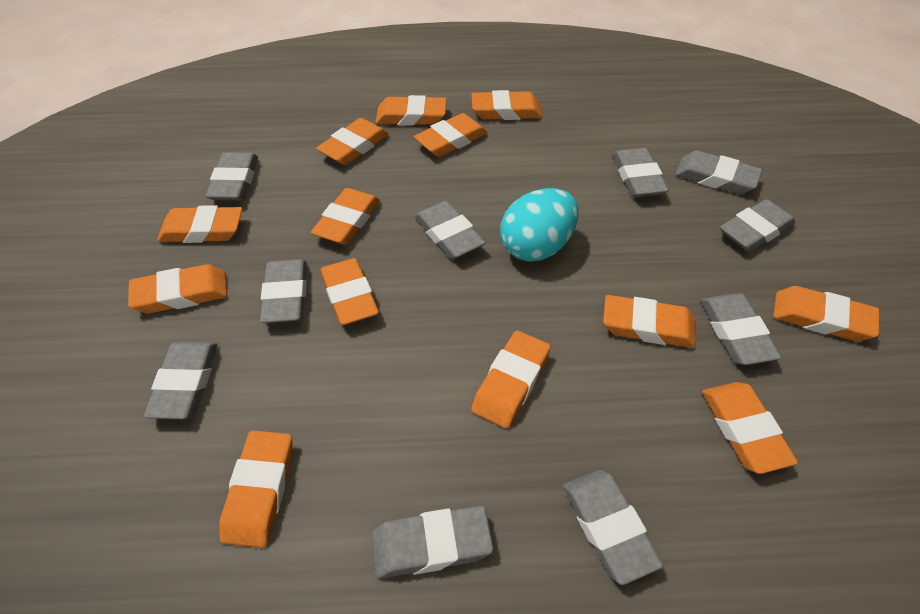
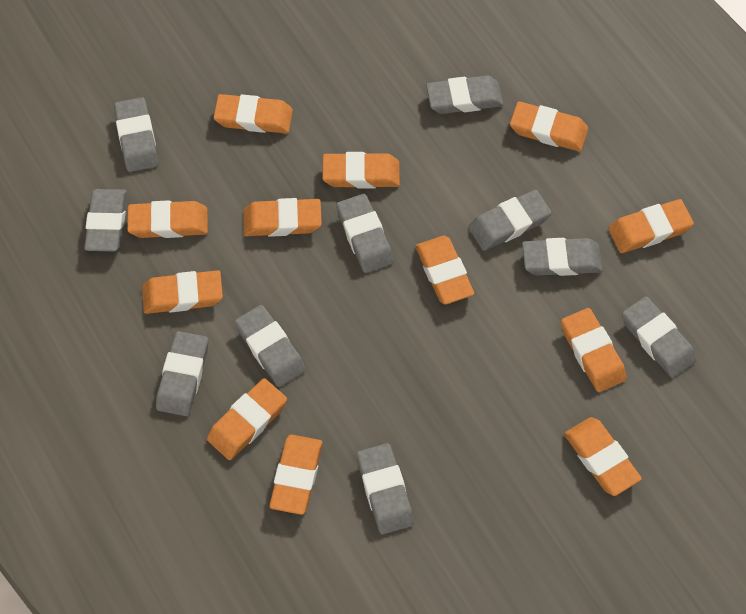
orange eraser: [128,264,227,314] [157,205,242,243] [219,430,292,548] [311,188,380,245] [316,118,389,165] [320,258,379,325] [376,95,447,125] [414,113,488,157] [471,90,542,120] [471,331,551,429] [603,295,696,348] [702,382,798,474] [773,286,879,341] = 13 -> [127,200,208,238] [142,270,223,314] [207,378,287,460] [214,94,293,133] [243,198,322,237] [269,435,322,515] [322,152,400,189] [416,236,474,304] [510,101,588,152] [561,308,627,392] [564,417,642,496] [608,199,694,253] = 12
turquoise egg: [500,188,578,262] = 1 -> none = 0

